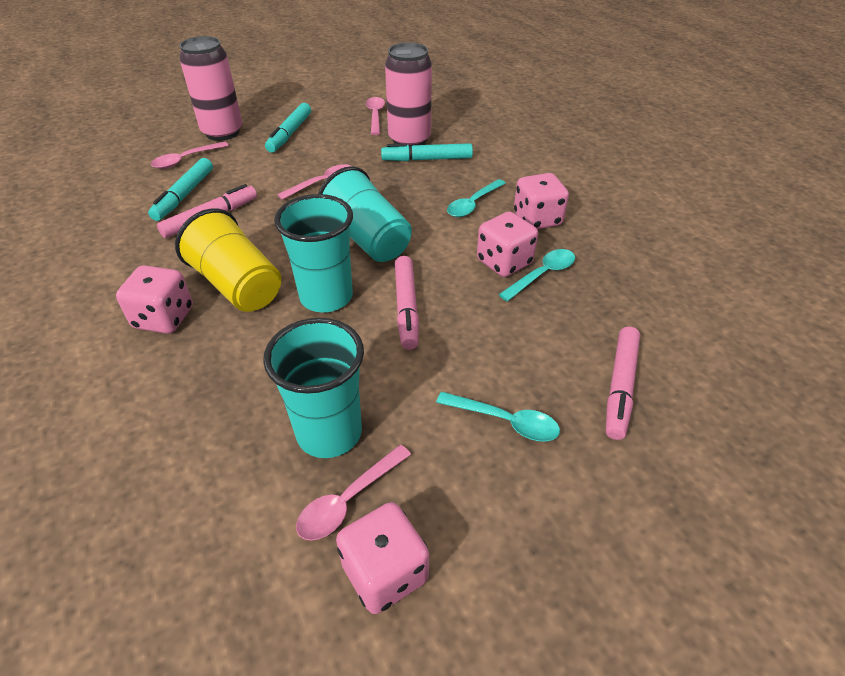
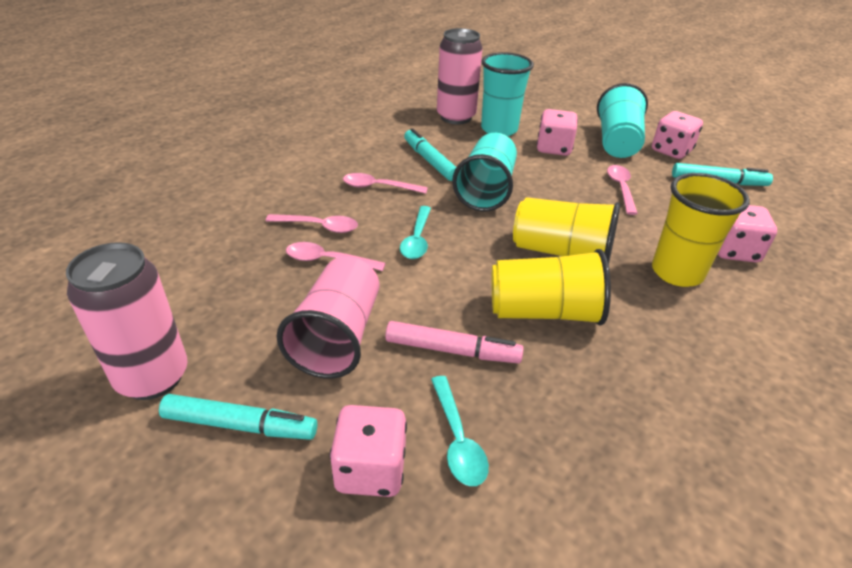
pink cup: none = 0 -> [277,256,379,379] = 1
pink marker: [157,184,257,238] [395,256,419,350] [606,327,640,440] = 3 -> [385,321,524,364] = 1
turquoise spoon: [436,392,560,442] [447,179,506,217] [499,249,575,301] = 3 -> [400,206,431,259] [431,376,489,486] = 2
yellow cup: [175,208,281,312] = 1 -> [492,249,611,326] [513,197,620,265] [652,173,750,287] = 3

